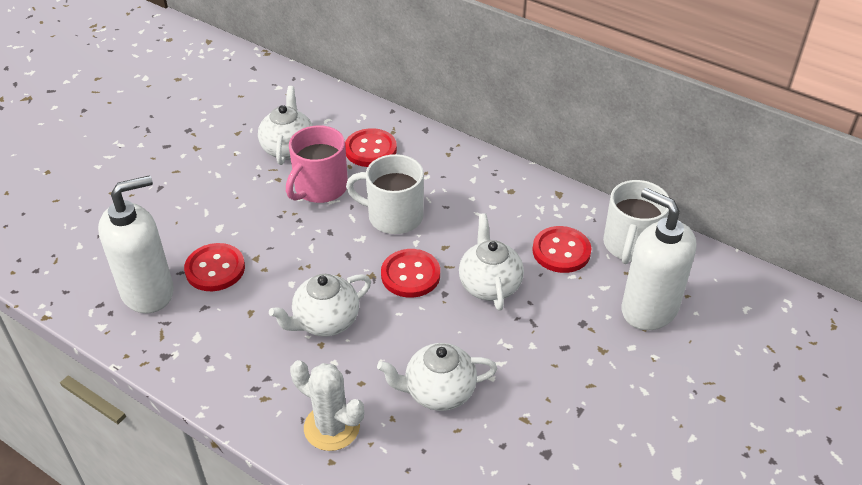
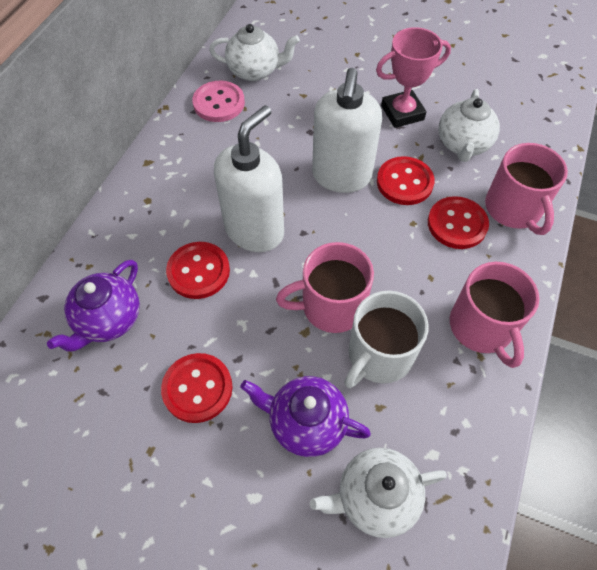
pink button: none = 0 -> [192,80,245,122] = 1
pink mug: [286,125,348,203] = 1 -> [276,242,374,333] [450,262,539,368] [485,143,568,235] = 3
pink trophy: none = 0 -> [376,27,451,128] = 1
purple teapot: none = 0 -> [47,260,140,352] [241,376,371,457] = 2
white cactus: [290,360,364,451] = 1 -> none = 0
white mug: [346,154,424,234] [603,180,670,264] = 2 -> [344,291,429,388] = 1
white teapot: [258,86,313,165] [269,274,371,337] [377,343,497,411] [459,213,524,311] = 4 -> [209,24,300,81] [310,448,447,538] [439,89,500,162] = 3

